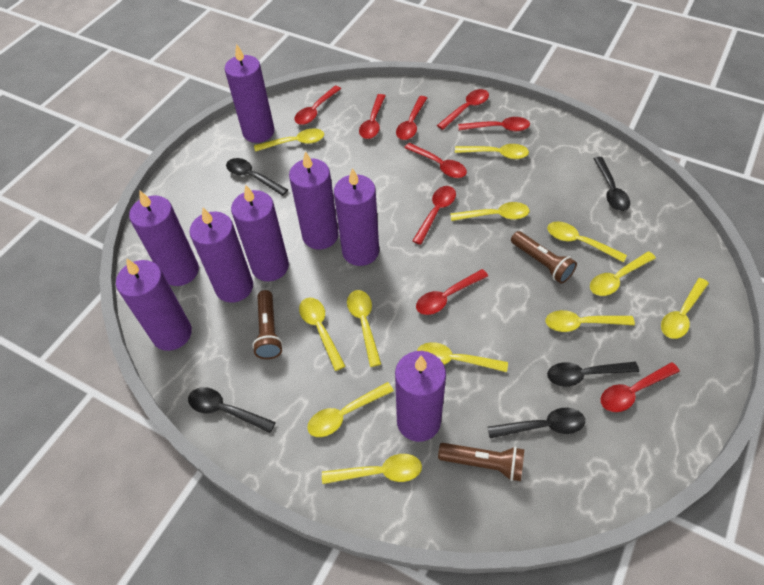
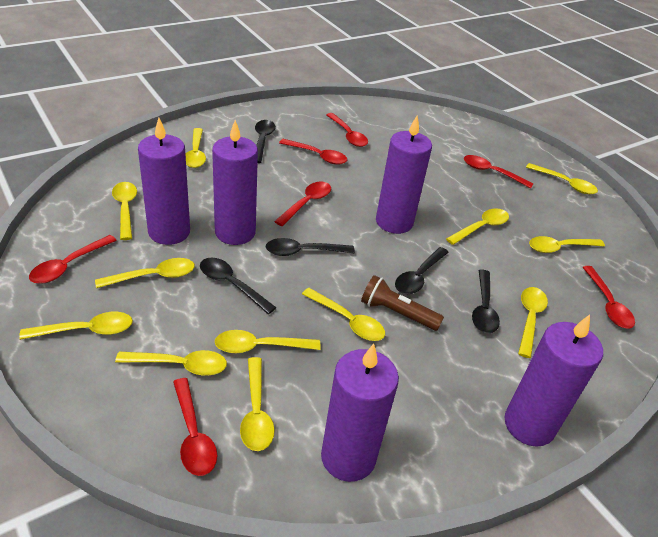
brown flashlight: [252,290,283,359] [438,443,524,481] [511,231,577,284] = 3 -> [361,275,444,331] = 1
purple candle: [116,258,192,351] [129,191,199,286] [189,208,253,303] [225,43,275,143] [231,185,289,281] [289,151,339,250] [334,168,379,266] [395,351,446,442] = 8 -> [138,118,190,245] [212,120,258,245] [321,344,399,482] [376,115,432,234] [504,315,603,447] = 5
red spoon: [295,86,341,125] [359,94,386,139] [396,96,427,140] [404,143,467,178] [412,186,456,245] [416,269,488,315] [437,89,489,130] [458,117,530,131] [601,362,680,412] = 9 -> [29,235,117,284] [173,378,217,476] [274,182,331,226] [279,139,347,165] [326,113,368,147] [464,155,534,188] [582,266,635,329] = 7

